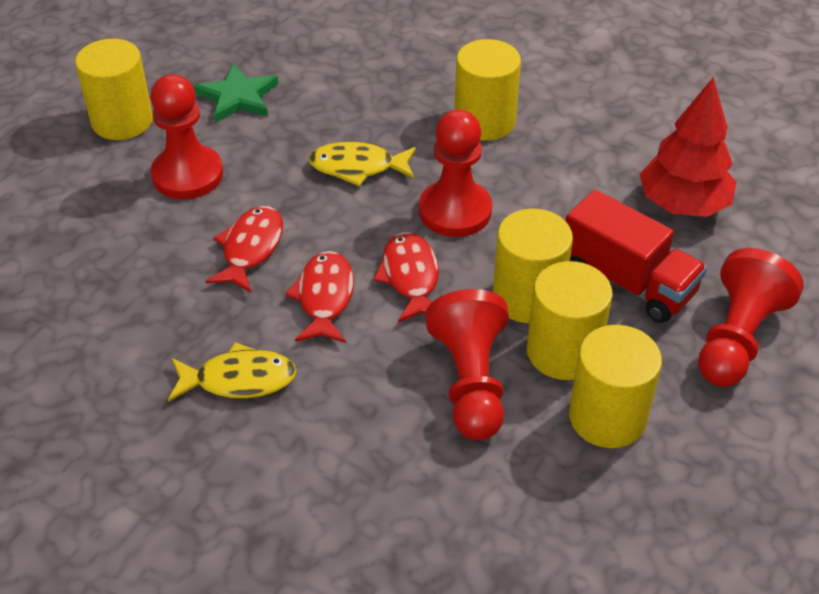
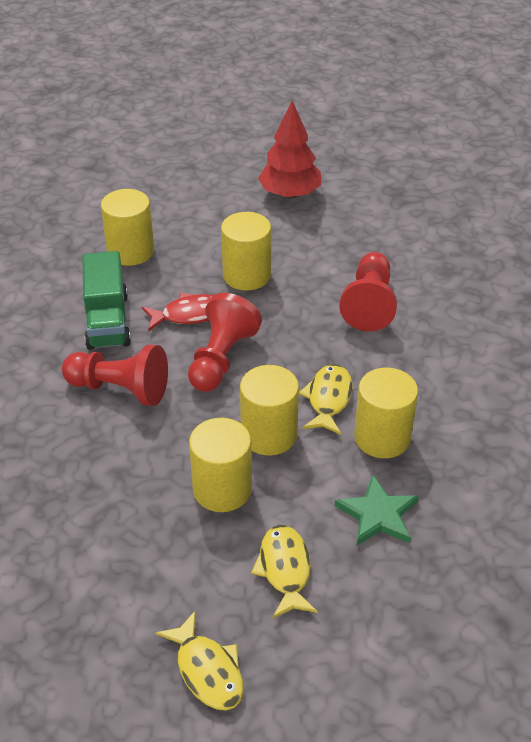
green truck: none = 0 -> [82,251,131,350] = 1
red fish: [205,206,283,293] [285,251,354,343] [373,232,439,323] = 3 -> [142,293,213,332] = 1
red pawn: [150,74,223,199] [419,110,492,237] [425,289,509,440] [698,248,804,387] = 4 -> [62,345,168,406] [188,293,262,392] [339,252,397,331] = 3
red truck: [565,190,707,323] = 1 -> none = 0
yellow fish: [168,342,297,401] [309,142,416,186] = 2 -> [156,611,244,710] [251,525,318,618] [299,364,353,435] = 3

